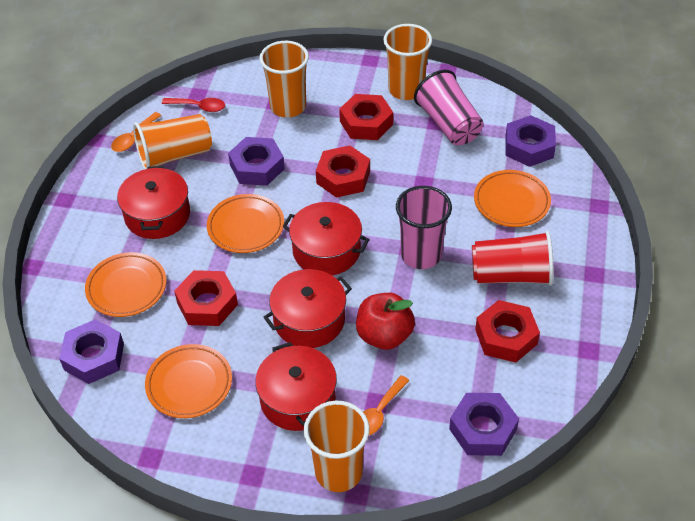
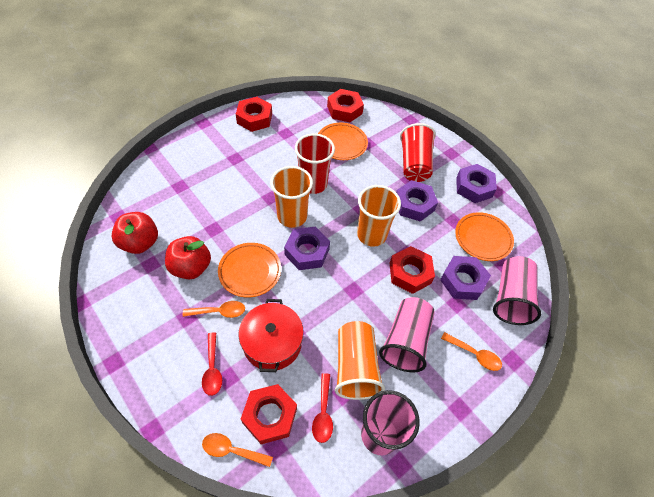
orange cup: [133,114,212,170] [259,41,309,118] [304,401,370,492] [383,24,432,100] = 4 -> [270,166,313,228] [335,321,385,400] [357,185,401,247] = 3
orange plate: [85,252,167,317] [145,344,232,418] [207,194,284,253] [474,170,551,227] = 4 -> [218,243,281,298] [318,123,368,160] [455,212,514,261] = 3
orange spoon: [111,112,161,152] [363,375,409,435] = 2 -> [183,301,245,318] [202,433,273,467] [441,332,502,371] = 3
pink cup: [396,186,452,269] [414,70,483,145] = 2 -> [361,390,420,455] [379,297,435,372] [493,256,541,325] = 3
red apple: [356,293,415,350] = 1 -> [111,212,158,254] [165,236,211,279] = 2
red cup: [472,231,554,286] = 1 -> [295,134,335,194] [400,123,436,182] = 2
red pot: [117,166,190,239] [255,342,337,431] [263,269,352,348] [282,202,370,275] = 4 -> [239,299,304,372] = 1
red spoon: [162,98,225,112] = 1 -> [202,332,222,396] [312,373,333,443] = 2

